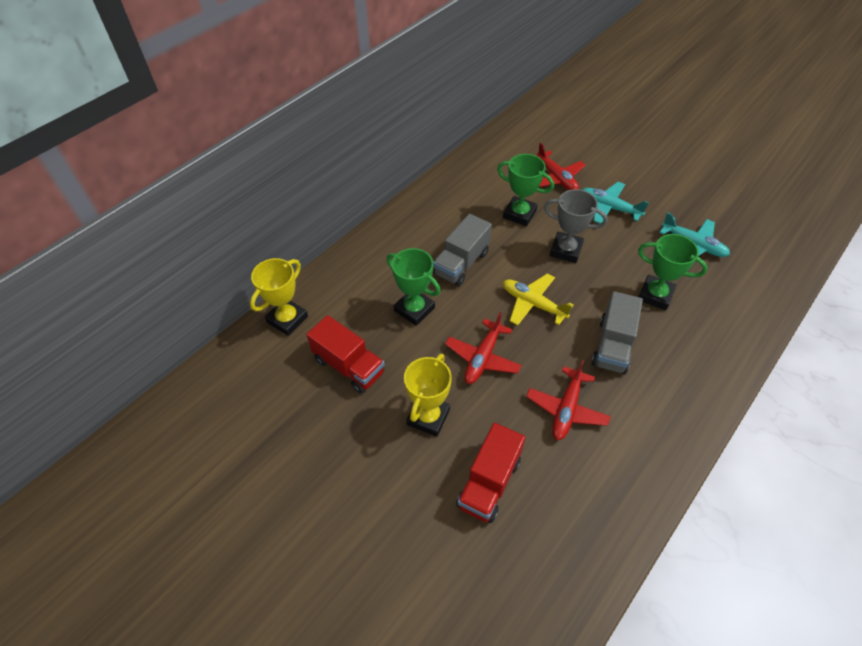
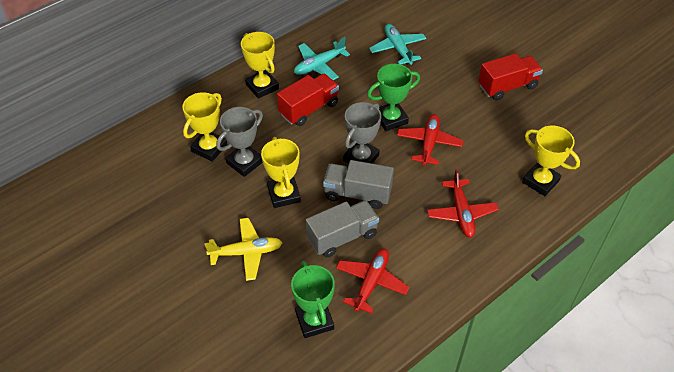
green trophy: [386,248,441,326] [497,154,554,226] [638,234,708,310] = 3 -> [291,261,335,338] [367,64,420,131] = 2
grey trophy: [544,189,608,263] = 1 -> [216,107,263,177] [343,102,381,164] = 2
yellow trophy: [250,258,308,336] [404,354,452,437] = 2 -> [182,92,228,162] [241,32,279,99] [261,137,301,208] [522,126,580,196] = 4

